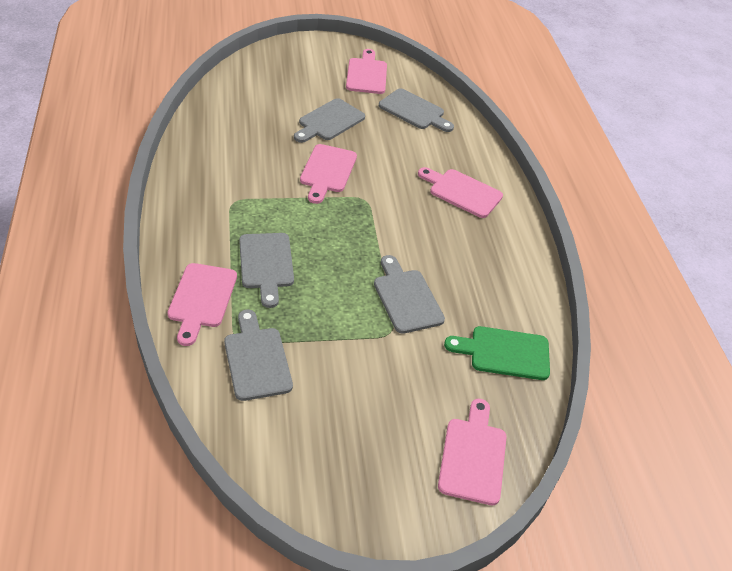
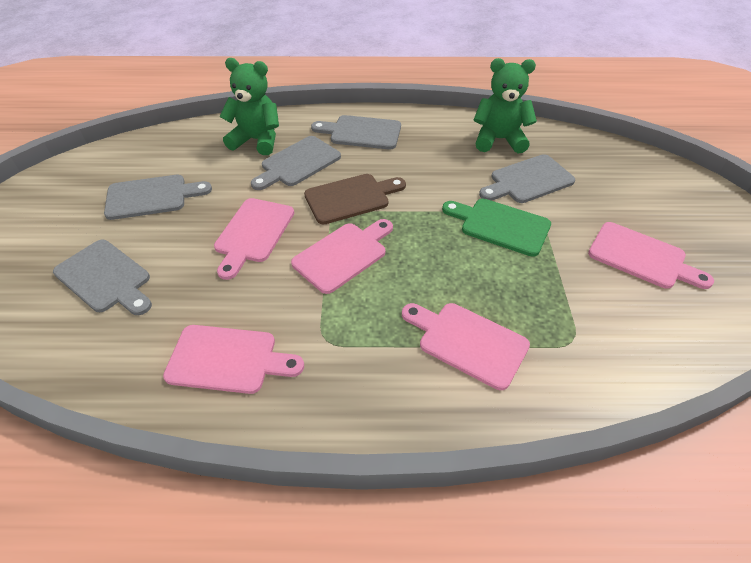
brown cutting board: none = 0 -> [304,174,406,224] = 1
green teddy bear: none = 0 -> [219,58,279,155] [474,58,537,153] = 2

